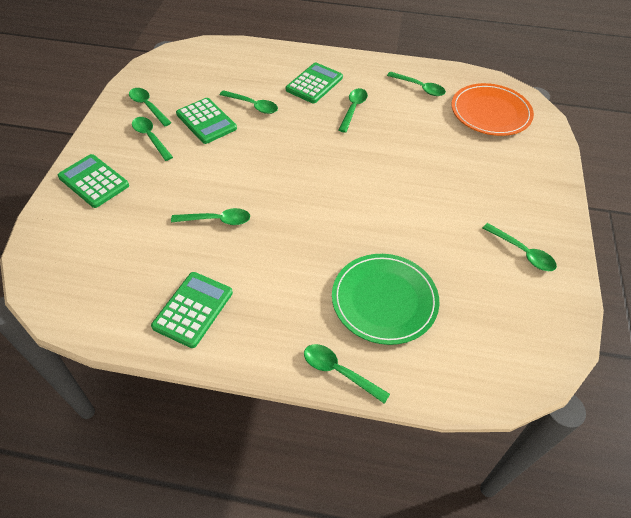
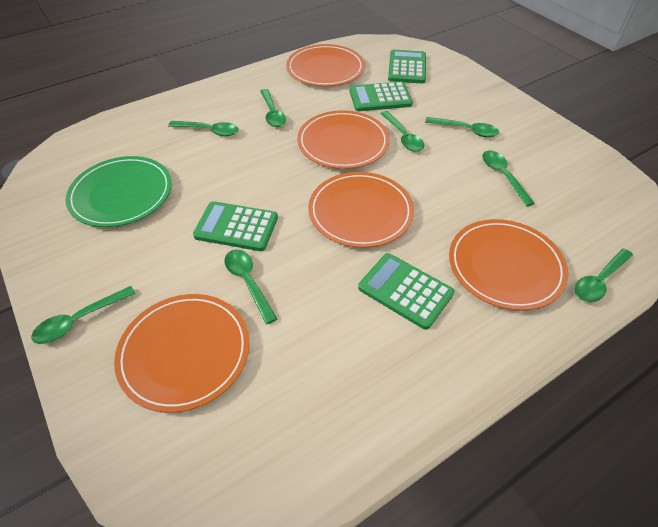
orange plate: [452,83,534,136] = 1 -> [114,294,249,413] [286,44,365,87] [297,110,390,169] [308,172,414,248] [449,219,568,311] = 5

